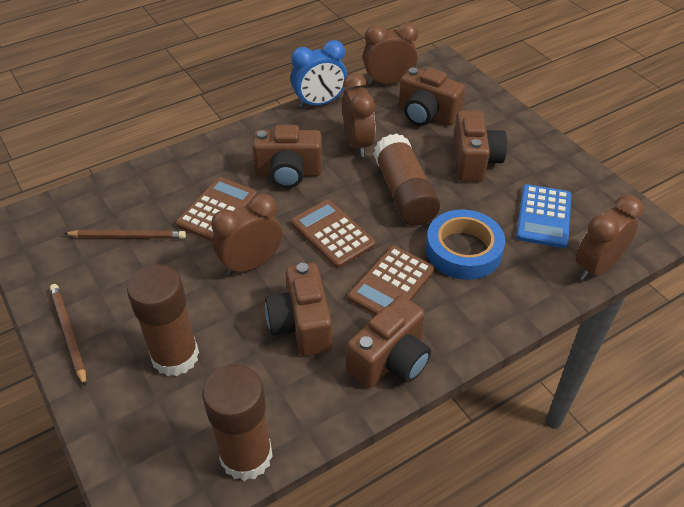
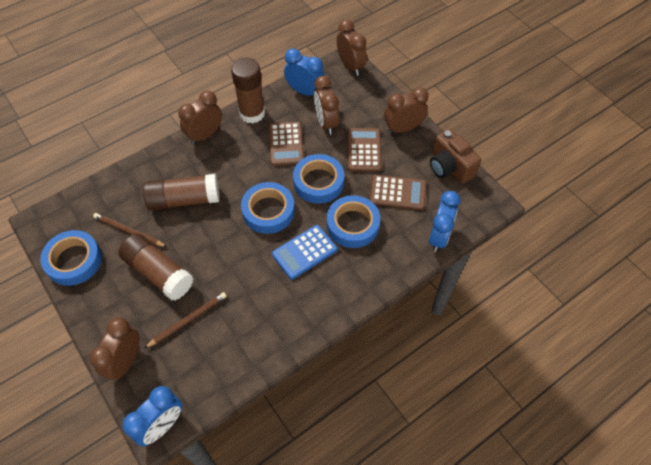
blue clock: [291,40,347,108] = 1 -> [122,386,182,446] [284,49,325,96] [429,191,460,252] = 3
blue tape: [426,210,505,280] = 1 -> [40,230,102,286] [241,182,295,234] [293,154,344,204] [327,195,380,248] = 4
brown camera: [252,125,322,188] [265,263,332,356] [347,296,431,388] [399,67,465,126] [453,110,507,182] = 5 -> [430,129,481,184] = 1
brown clock: [211,194,282,276] [342,73,375,157] [363,22,418,85] [576,195,643,281] = 4 -> [90,317,140,381] [178,91,222,145] [314,76,339,135] [337,20,367,76] [384,87,429,134] = 5

